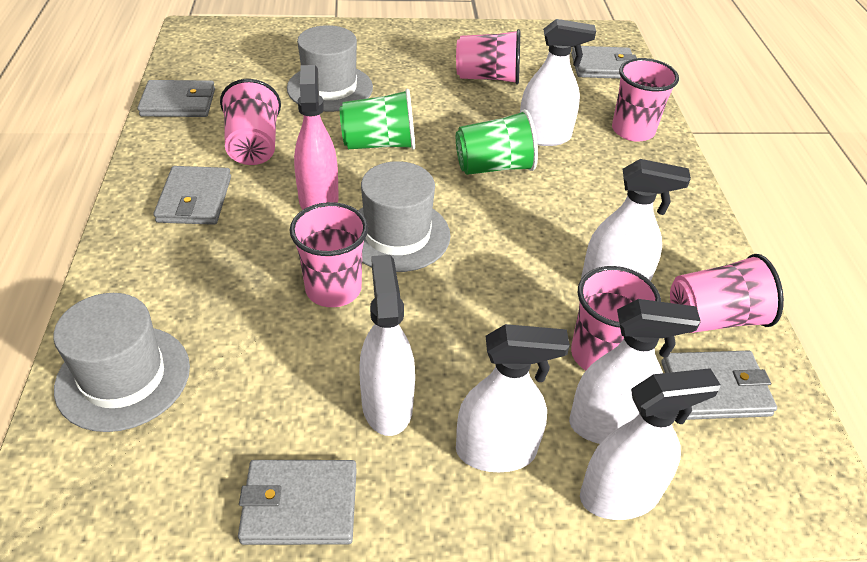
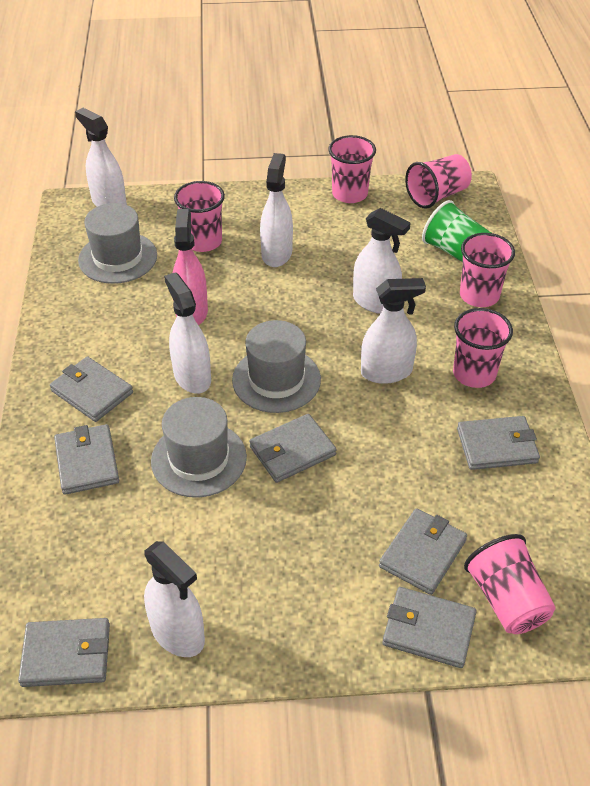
green cup: [340,89,415,150] [456,109,538,175] = 2 -> [422,200,491,262] = 1
grey wallet: [138,80,215,117] [154,166,231,225] [238,460,357,545] [571,46,637,79] [661,351,777,420] = 5 -> [18,618,110,687] [50,356,133,422] [54,424,119,495] [249,414,337,483] [379,508,467,595] [382,587,477,668] [457,416,540,470] = 7

